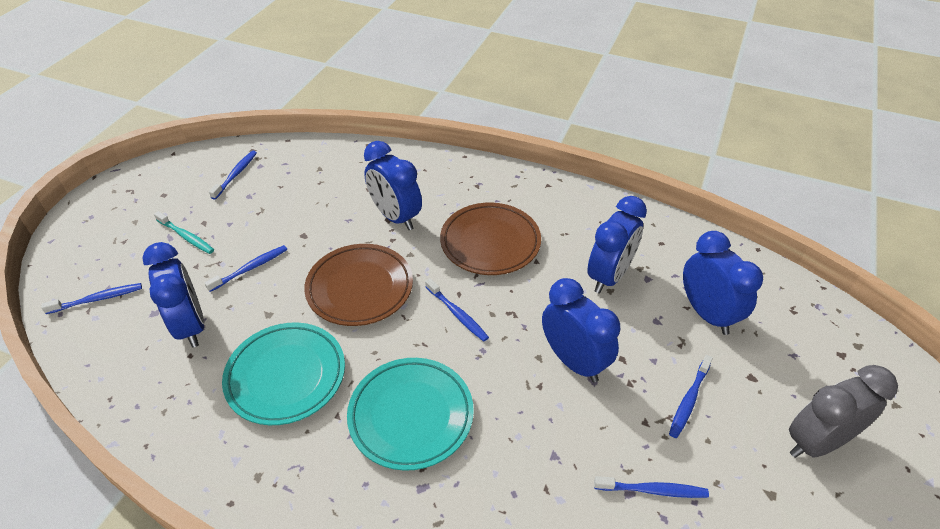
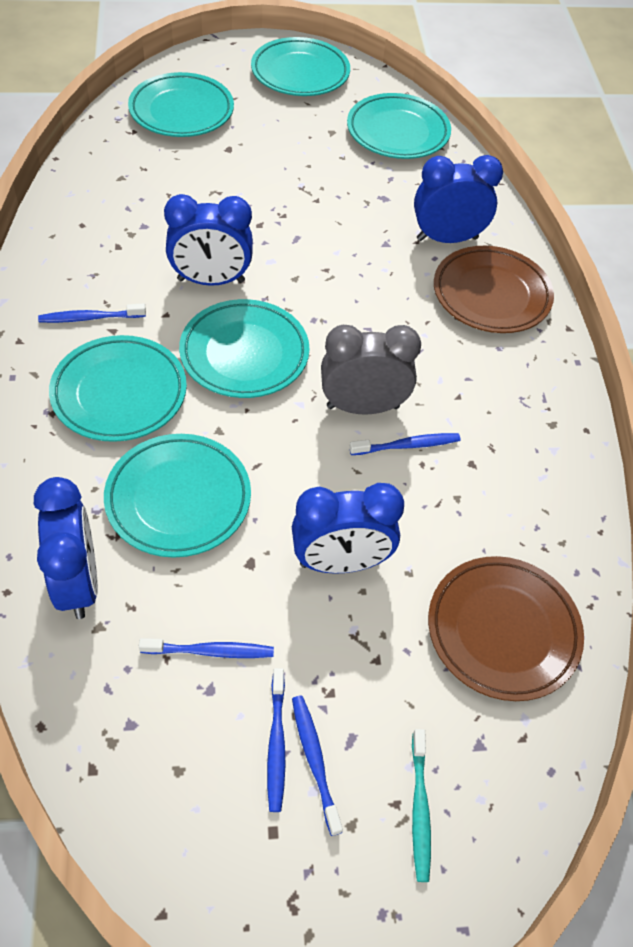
blue clock: [142,242,204,348] [364,141,422,230] [542,278,620,382] [587,196,647,294] [683,231,763,335] = 5 -> [34,477,98,619] [164,194,253,286] [292,483,404,574] [414,155,503,243] = 4
blue toothbrush: [41,283,142,314] [204,245,287,292] [209,151,257,200] [425,278,489,342] [594,476,709,498] [669,355,713,438] = 6 -> [38,303,146,323] [139,638,274,658] [267,668,285,812] [292,695,343,836] [349,433,461,455] = 5
turquoise plate: [222,322,345,425] [347,358,474,471] = 2 -> [49,335,187,442] [104,434,251,558] [128,72,234,137] [179,299,310,398] [251,37,350,96] [347,93,451,159] = 6

